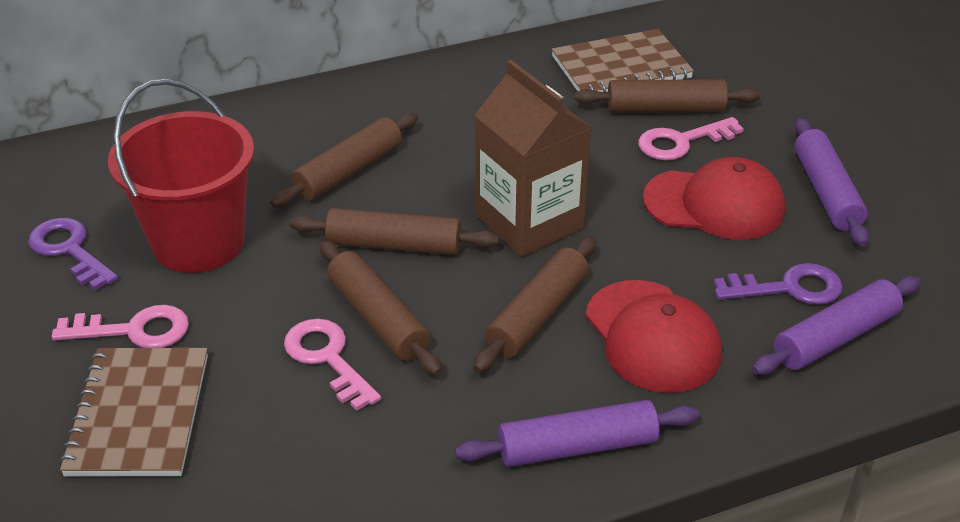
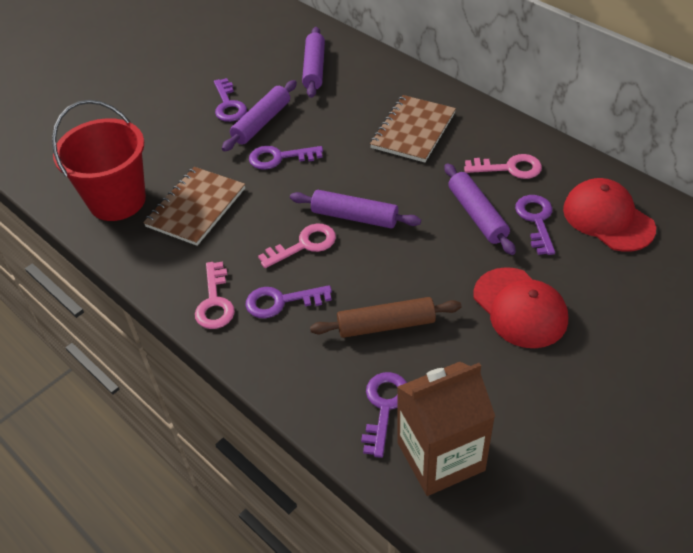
brown rolling pin: [270,113,418,208] [289,208,499,255] [320,241,442,376] [473,237,596,373] [574,79,760,112] = 5 -> [310,297,462,338] = 1
purple key: [28,218,118,290] [714,263,843,305] = 2 -> [214,78,247,122] [246,285,332,318] [249,146,323,170] [361,372,407,458] [515,195,555,255] = 5
purple rolling pin: [455,400,699,467] [752,276,921,375] [795,118,869,246] = 3 -> [222,80,297,152] [290,190,421,229] [302,27,325,98] [444,163,516,255] = 4

